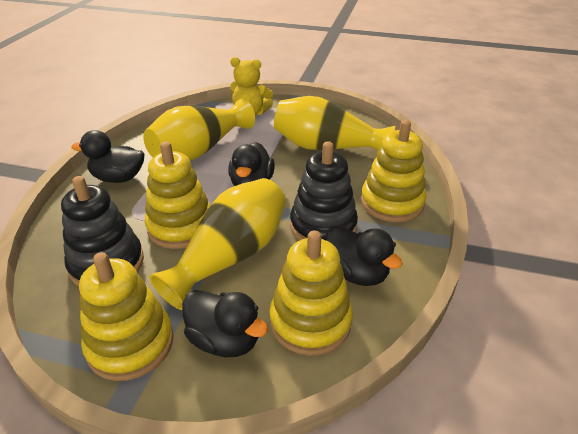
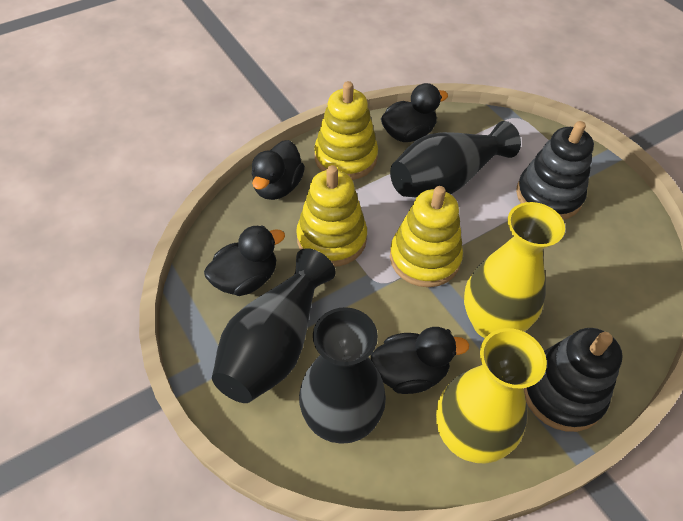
black vase: none = 0 -> [212,248,336,403] [299,307,386,444] [390,121,521,198] = 3
yellow stacking toy: [79,252,174,381] [145,142,210,249] [269,231,353,356] [361,120,426,222] = 4 -> [296,165,367,267] [314,81,378,180] [390,186,463,287] = 3
yellow teddy bear: [230,57,273,115] = 1 -> none = 0
yellow vase: [143,99,255,160] [149,178,286,310] [274,96,395,151] = 3 -> [436,328,547,464] [464,202,565,338] = 2

